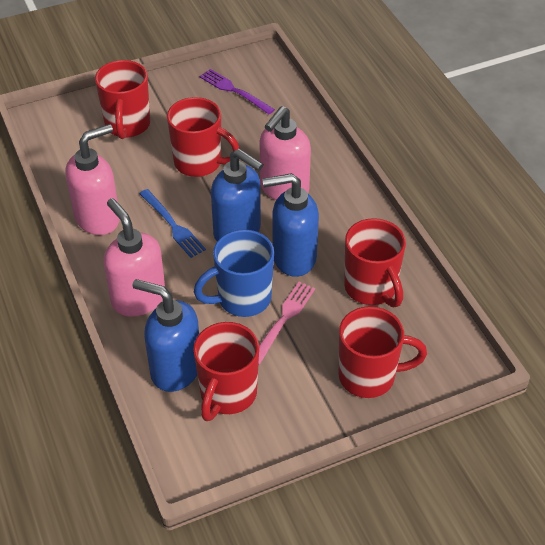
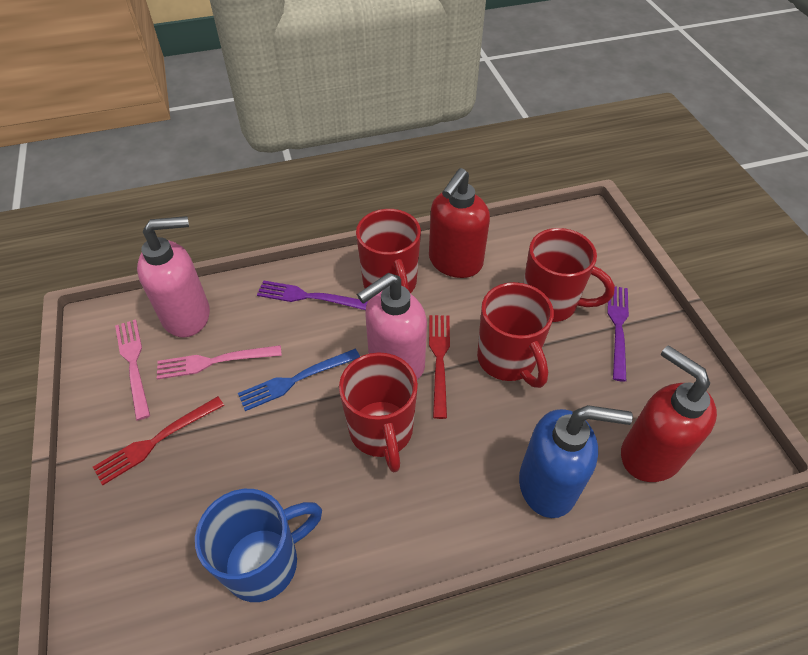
blue soap dispenser: [133,279,199,392] [211,149,263,241] [262,173,319,277] = 3 -> [519,405,633,518] = 1
pink fork: [258,282,315,365] = 1 -> [115,319,150,420] [157,345,282,379] = 2
pink soap dispenser: [65,124,120,235] [103,198,165,317] [260,106,311,200] = 3 -> [137,216,210,338] [357,273,427,380] = 2
purple fork: [200,69,275,114] = 1 -> [257,280,368,310] [608,287,629,382] = 2
red fork: none = 0 -> [93,396,224,485] [429,315,450,419] = 2
red mug: [95,60,150,139] [167,97,240,177] [193,322,259,421] [339,306,427,398] [344,218,406,308] = 5 -> [339,352,418,472] [356,209,421,293] [477,282,554,388] [524,228,615,322] = 4
red soap dispenser: none = 0 -> [429,168,490,278] [621,345,717,482] = 2

